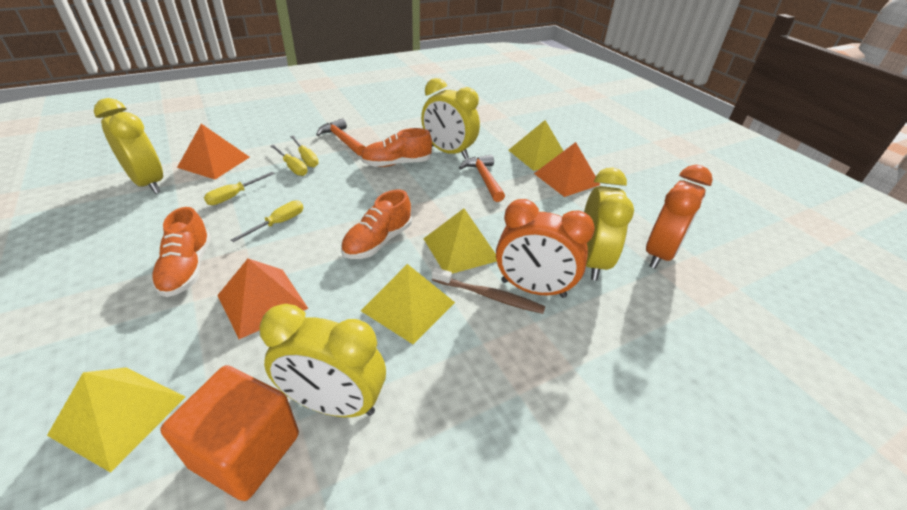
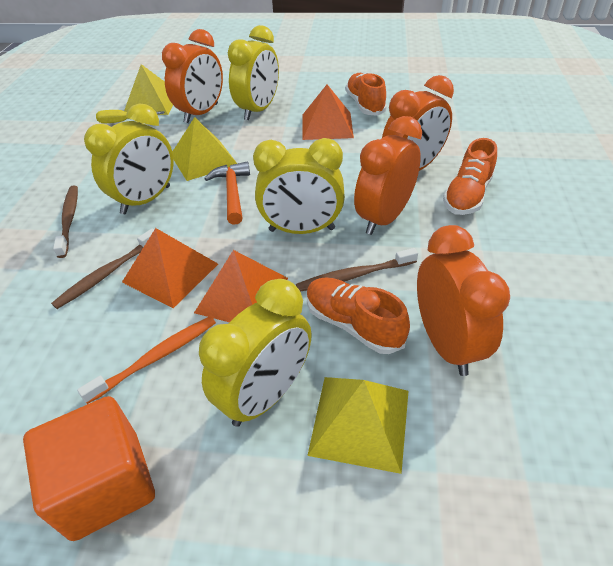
brown toothbrush: [432,267,546,314] = 1 -> [51,228,154,309] [53,186,78,258] [296,248,418,292] = 3
orange clock: [496,199,595,298] [646,165,713,269] = 2 -> [162,29,223,123] [354,116,422,235] [382,75,454,171] [417,225,510,376] = 4
orange hammer: [316,118,366,156] [459,154,505,202] = 2 -> [204,161,250,225] = 1
orange toothbrush: none = 0 -> [77,316,216,404] = 1
yellow pyramid: [47,368,185,473] [361,264,455,344] [423,209,497,274] [509,120,563,171] = 4 -> [124,64,173,115] [172,117,237,181] [307,377,409,474] = 3
yellow screwdriver: [204,172,275,205] [231,200,303,242] [271,145,308,176] [290,135,319,168] = 4 -> [96,110,164,123] = 1

